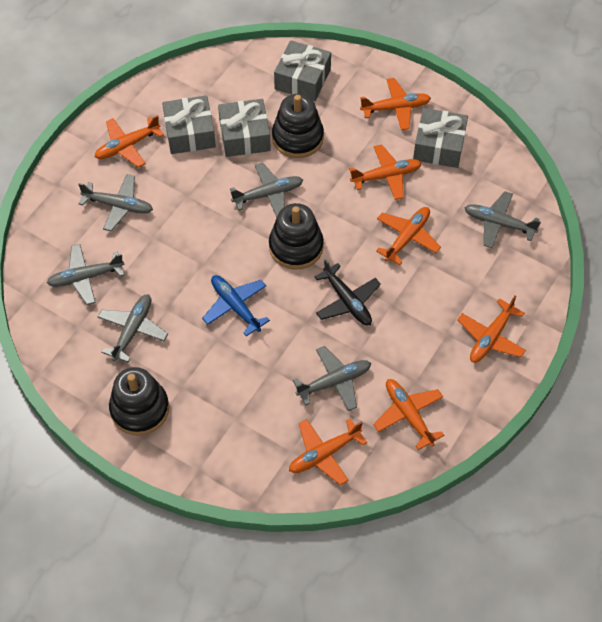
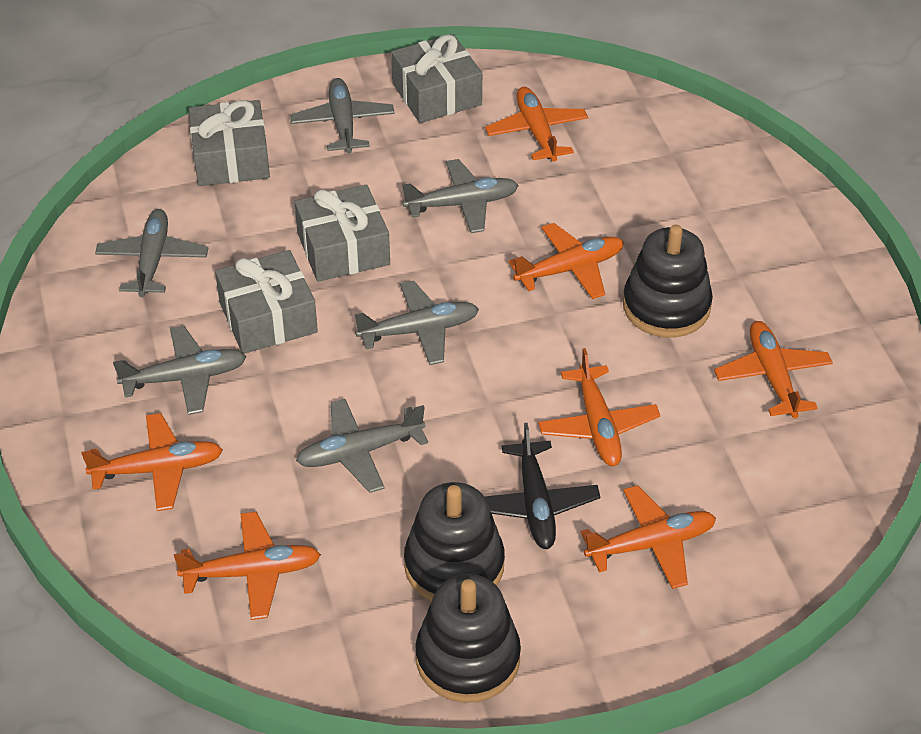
blue plane: [202,275,270,336] = 1 -> none = 0

